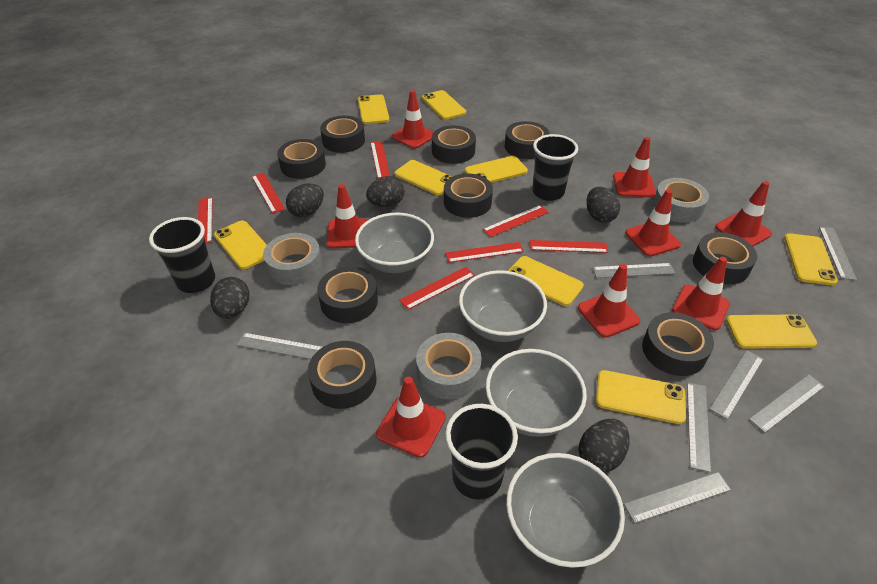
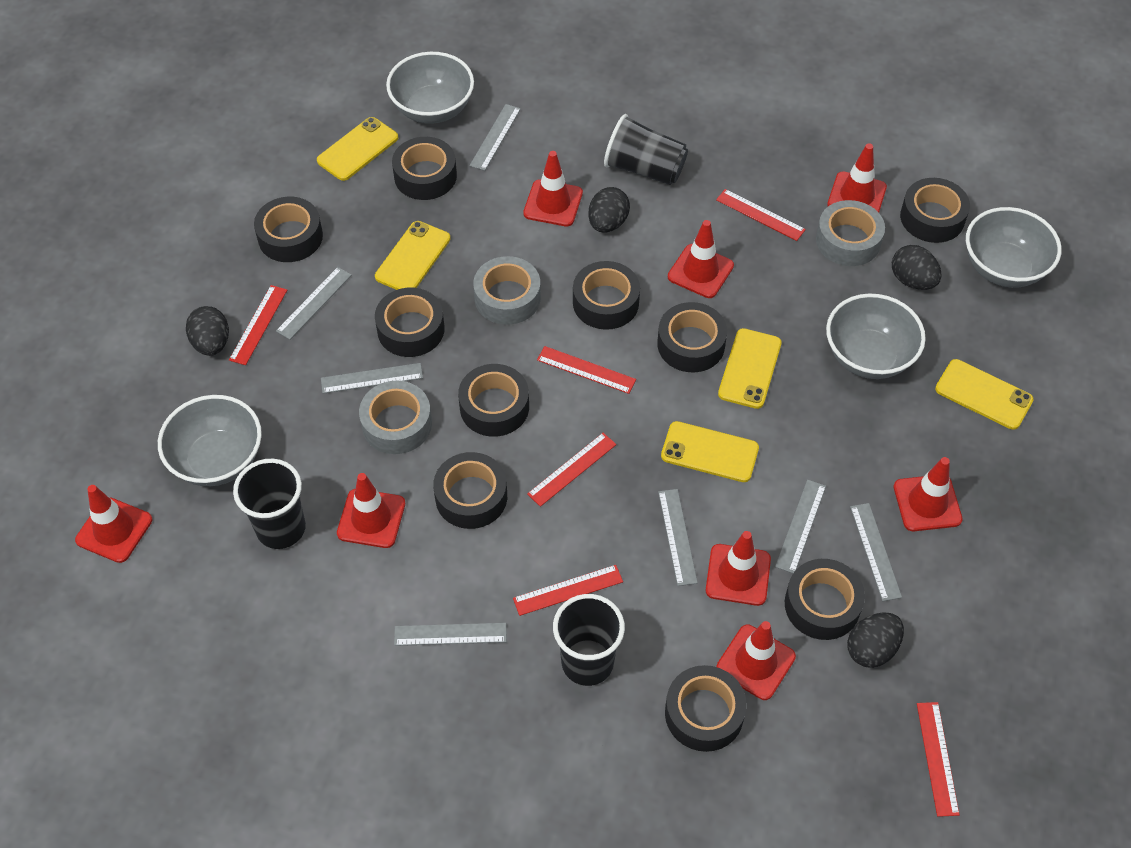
black egg: [210,277,250,319] [286,184,324,217] [366,176,405,207] [578,419,630,473] [587,187,620,223] = 5 -> [186,306,229,356] [588,187,630,233] [847,612,904,668] [892,245,942,290] = 4
black tape: [277,139,326,179] [308,341,377,409] [317,266,378,323] [320,116,365,153] [432,125,476,164] [444,173,493,218] [505,121,550,159] [642,312,714,376] [693,232,757,284] = 9 -> [254,197,323,262] [375,287,445,357] [392,137,457,200] [433,452,507,529] [458,364,529,437] [573,261,640,330] [657,302,727,372] [665,665,747,752] [785,559,865,640] [900,178,970,243] = 10
red ruler: [198,197,213,243] [252,173,285,213] [371,141,390,179] [399,267,475,310] [445,242,524,263] [483,205,549,237] [530,240,608,253] = 7 -> [229,285,287,365] [513,565,623,616] [527,433,616,507] [537,346,636,394] [716,189,806,241] [917,702,960,817] = 6
yellow phone: [214,221,267,270] [358,94,389,124] [395,160,452,196] [422,90,466,120] [465,156,528,183] [508,256,584,306] [596,370,686,424] [726,314,817,349] [784,233,838,285] = 9 -> [317,117,398,181] [375,221,451,290] [661,421,759,482] [718,328,782,409] [935,359,1034,430] = 5

